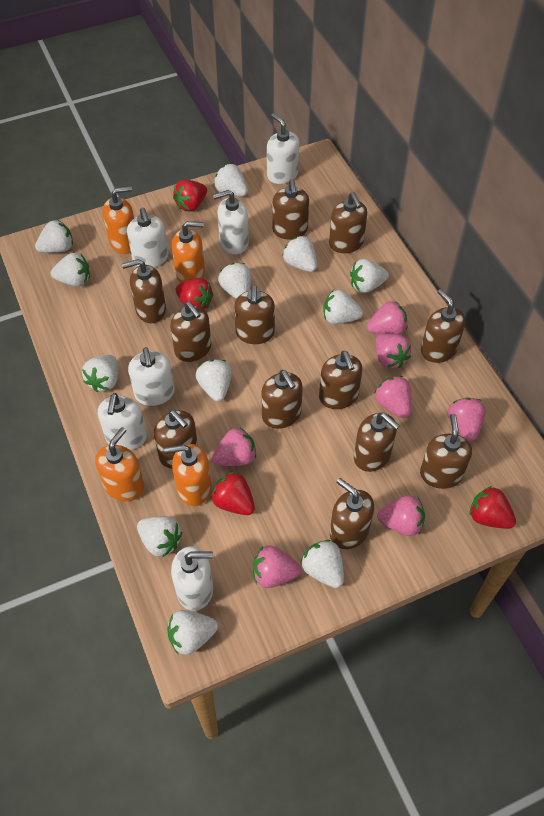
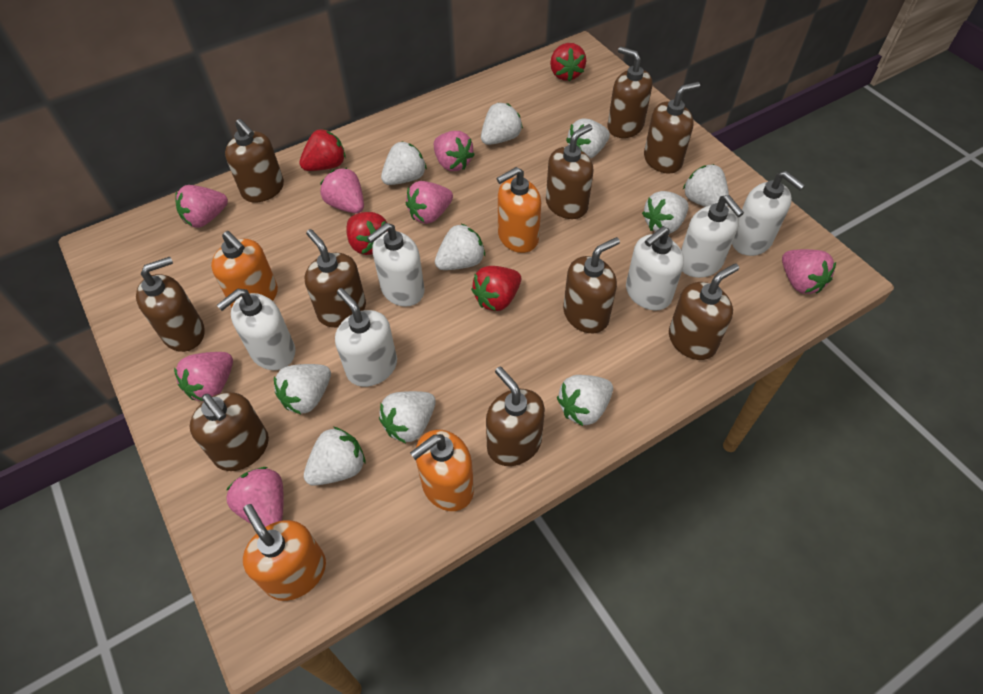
brown soap dispenser: [122,259,166,323] [154,410,198,469] [170,301,211,362] [234,285,275,344] [261,370,303,429] [273,179,309,239] [319,351,362,409] [329,192,367,253] [330,478,374,549] [354,413,400,472] [420,414,472,489] [421,289,466,363] = 12 -> [136,257,205,352] [190,392,269,471] [225,119,284,203] [304,229,366,327] [486,367,545,466] [546,124,593,219] [563,237,620,333] [607,47,653,138] [644,82,700,174] [669,263,739,360] = 10
white strawberry: [35,220,73,253] [51,253,90,287] [82,355,118,392] [137,516,182,557] [168,610,218,655] [195,360,232,402] [214,163,248,196] [218,263,251,299] [282,235,317,272] [301,540,344,588] [323,290,363,324] [350,259,389,293] = 12 -> [274,364,331,415] [304,427,366,486] [379,391,436,443] [381,141,427,185] [435,224,485,270] [481,103,523,145] [557,375,613,426] [566,118,610,158] [642,191,689,234] [683,164,729,207] = 10

